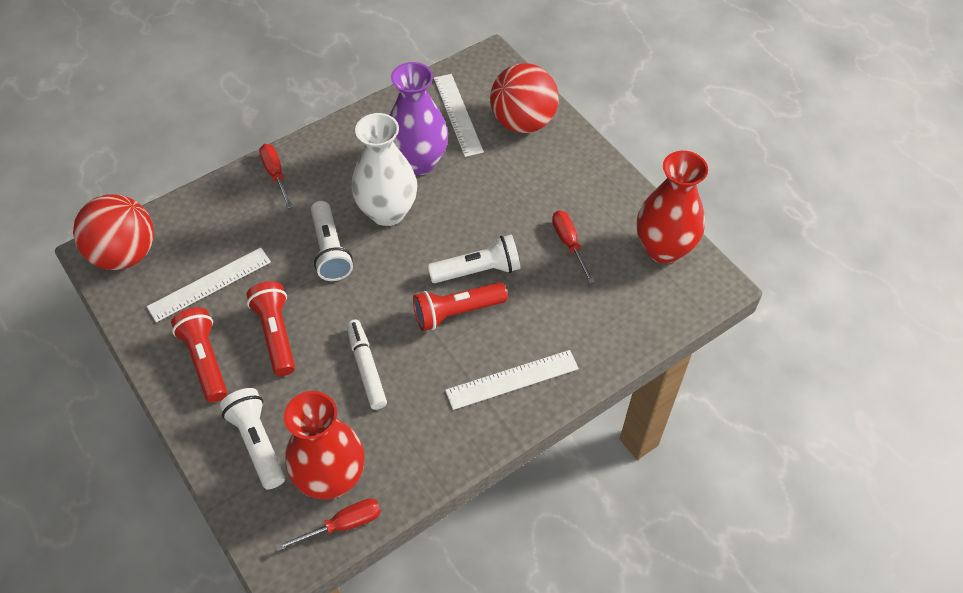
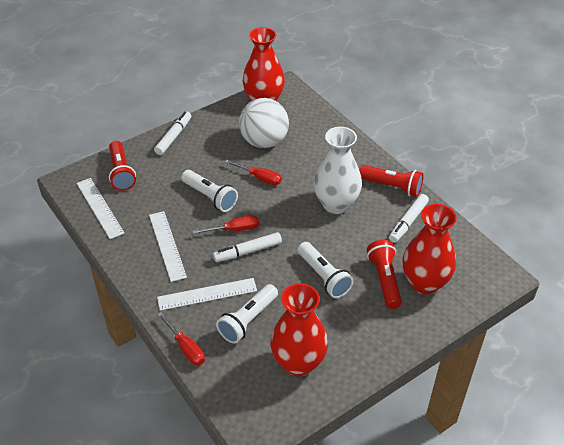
purple vase: [390,62,448,175] = 1 -> none = 0
red ball: [73,194,154,270] [490,63,559,133] = 2 -> none = 0
red vase: [284,391,365,500] [637,151,708,264] = 2 -> [243,27,285,101] [270,283,328,376] [402,204,457,295] = 3
white ball: none = 0 -> [239,98,289,148] = 1
white marker: [347,320,387,410] = 1 -> [154,112,191,155] [213,232,282,262] [389,194,429,243] = 3

